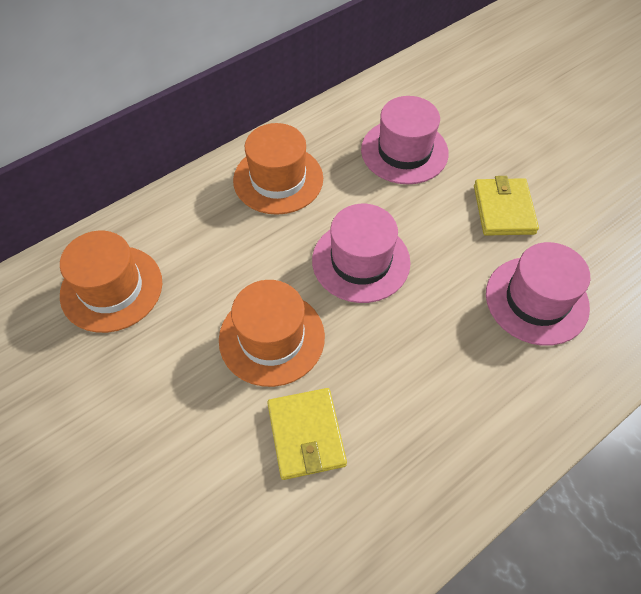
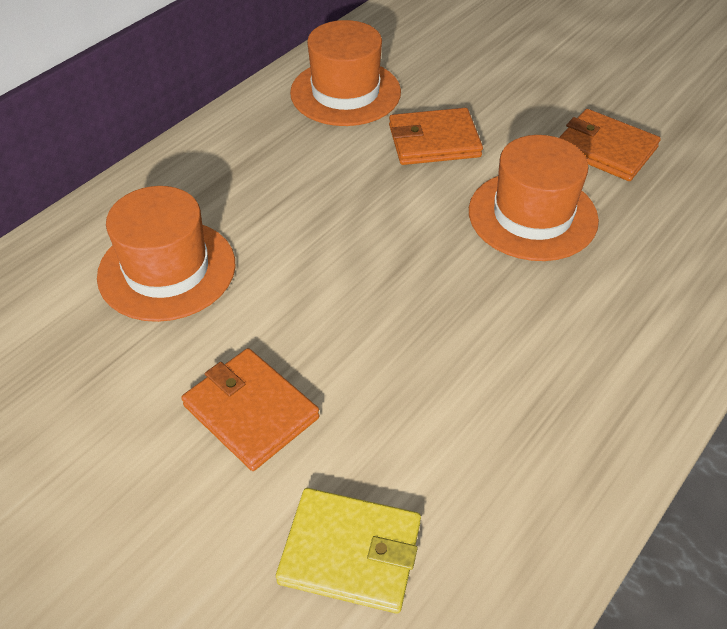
orange wallet: none = 0 -> [181,348,319,471] [389,108,483,165] [559,109,661,181] = 3
pink hat: [312,204,411,303] [361,96,449,184] [486,242,590,346] = 3 -> none = 0
yellow wallet: [267,388,347,480] [474,176,539,236] = 2 -> [276,488,421,614] = 1

